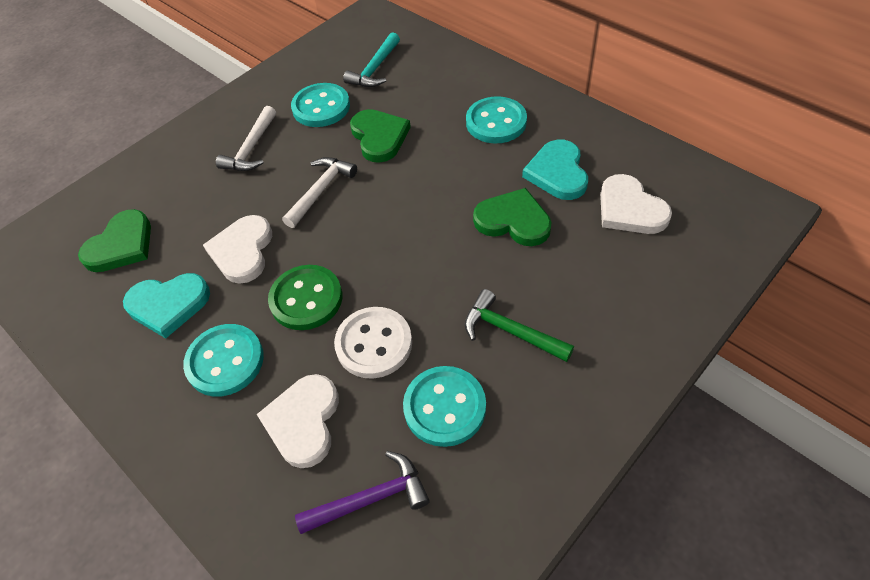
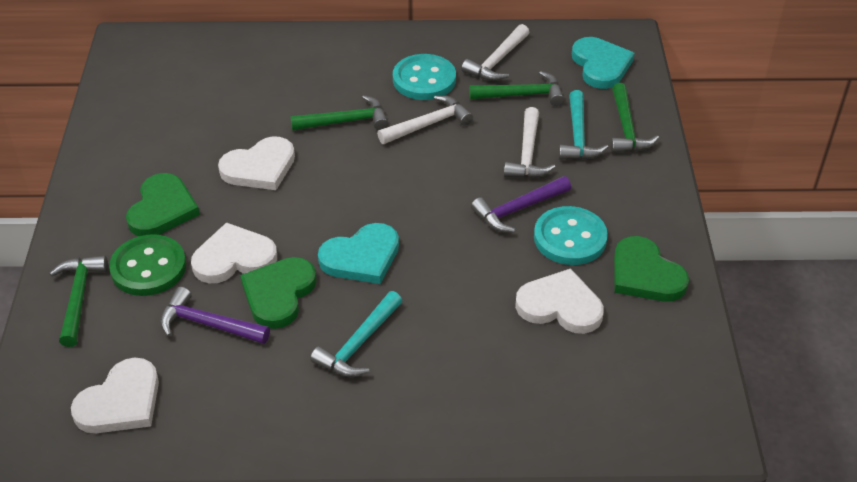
green hammer: [465,289,574,362] = 1 -> [49,255,108,347] [290,95,389,131] [469,71,564,106] [610,83,659,153] = 4
purple hammer: [295,451,430,534] = 1 -> [160,287,270,344] [471,176,571,232] = 2
turquoise button: [183,324,264,397] [291,83,350,127] [403,366,486,447] [466,96,527,143] = 4 -> [393,54,456,100] [534,206,608,265] = 2
turquoise hammer: [343,32,400,87] = 1 -> [310,291,402,377] [559,90,608,160] = 2
white button: [334,307,412,379] = 1 -> none = 0
white hammer: [216,106,276,171] [282,157,357,228] = 2 -> [377,95,473,144] [461,24,529,81] [504,107,555,178] = 3
white heart: [203,215,272,284] [257,374,339,468] [600,174,672,234] = 3 -> [71,358,159,433] [191,222,277,283] [218,136,295,190] [515,268,604,334] = 4

